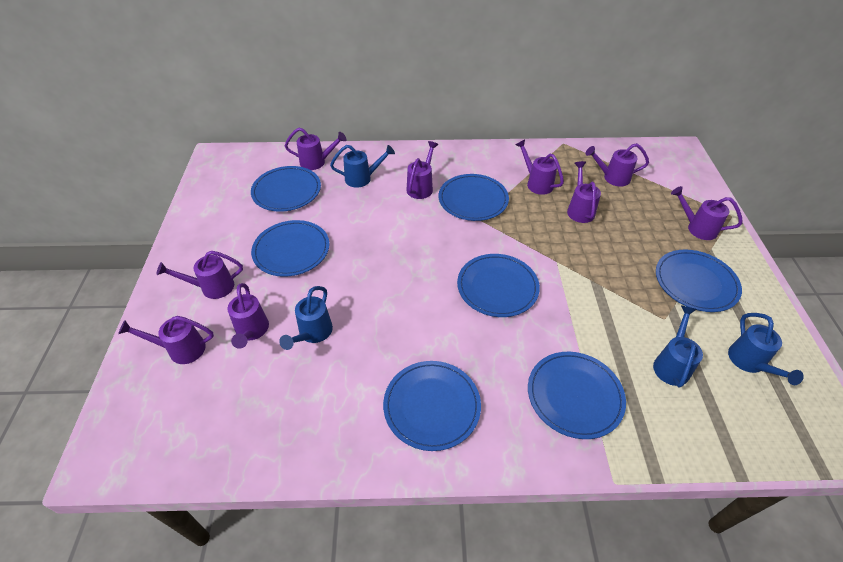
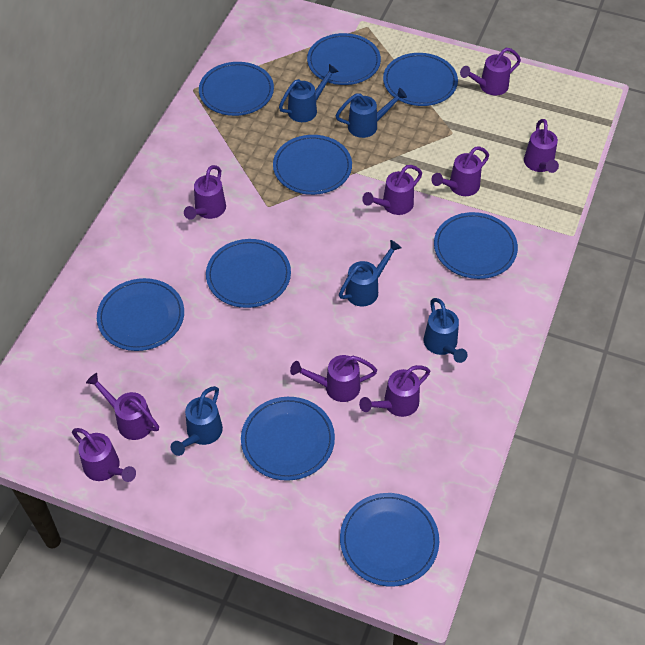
blue plate: [251,166,321,212] [251,220,330,277] [383,361,481,451] [438,174,509,221] [457,254,540,317] [528,352,626,439] [656,249,742,312] = 7 -> [97,278,184,351] [199,62,274,116] [206,239,291,308] [241,397,335,481] [273,135,352,195] [307,33,381,85] [340,493,439,586] [383,53,458,106] [434,212,518,279] = 9
blue watering can: [279,286,333,350] [330,145,395,188] [653,306,703,388] [728,313,804,385] = 4 -> [171,386,223,456] [279,64,339,122] [335,88,407,138] [339,240,401,306] [424,298,468,363] = 5

